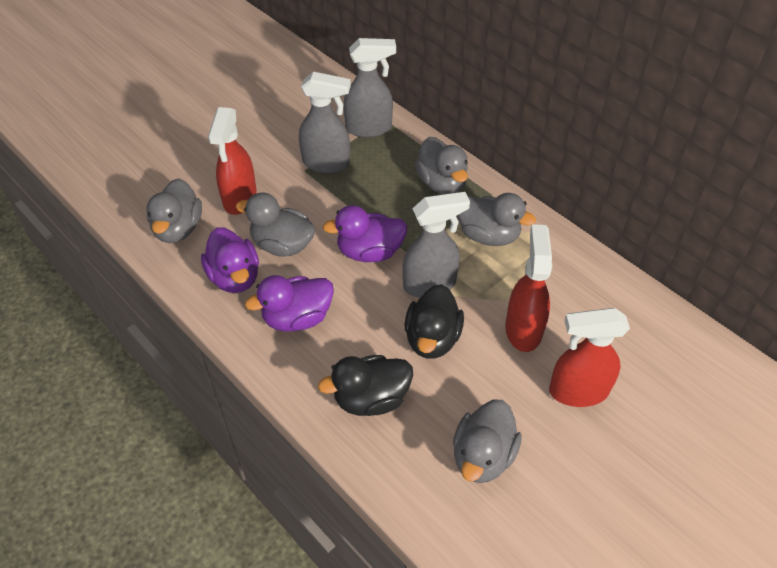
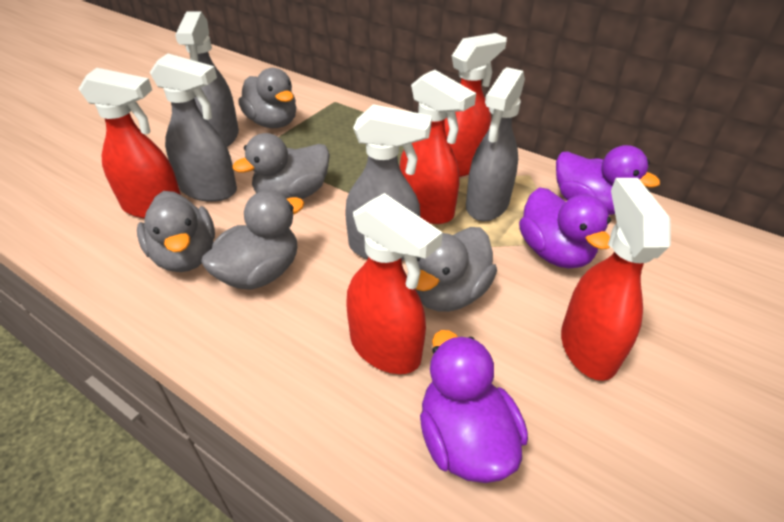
black duck: [318,355,413,416] [405,284,464,359] = 2 -> none = 0
grey spray bottle: [299,72,351,173] [343,38,396,138] [402,192,470,298] = 3 -> [150,53,237,202] [175,11,239,147] [345,104,432,261] [466,67,525,221] = 4
red spray bottle: [208,107,257,215] [505,224,552,352] [549,308,630,407] = 3 -> [79,68,181,219] [346,193,443,374] [399,70,476,224] [445,33,507,177] [561,178,671,381] = 5

